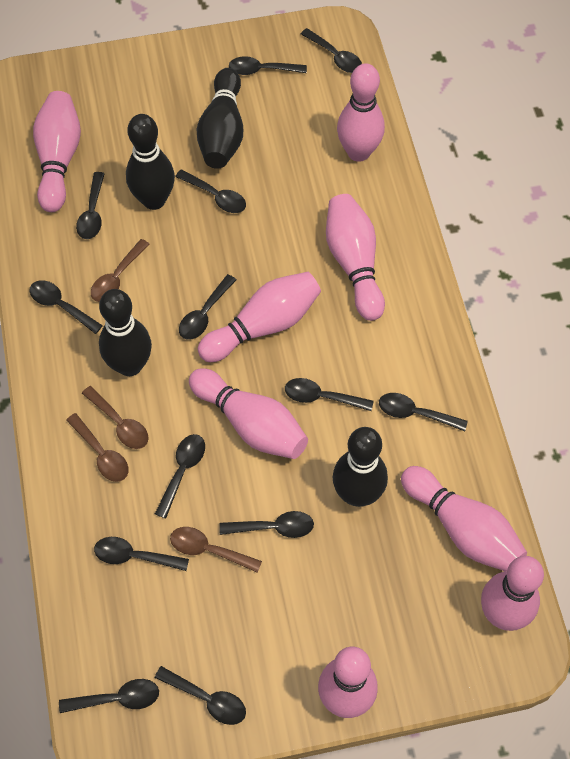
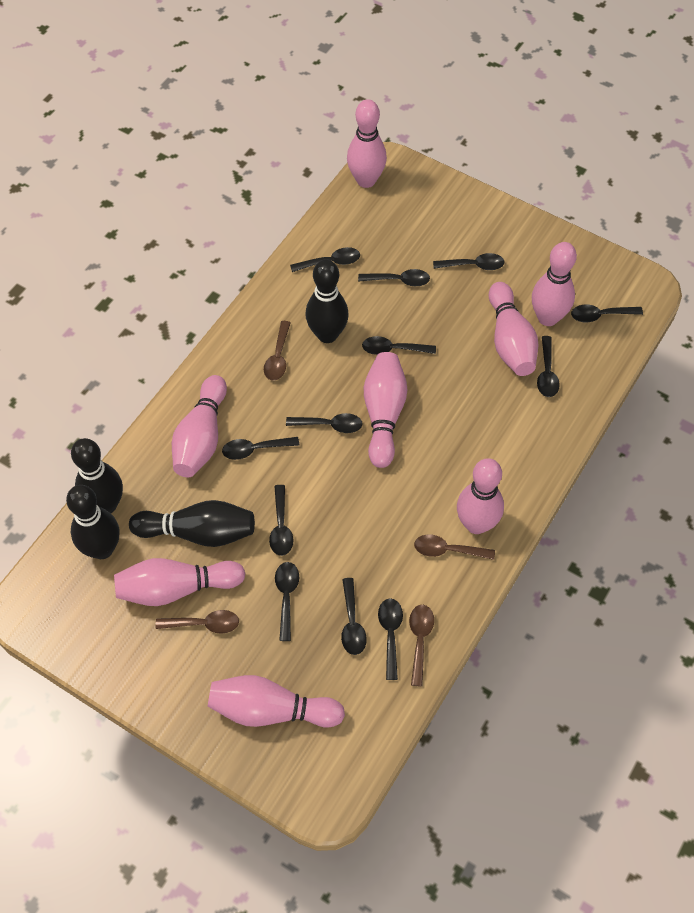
black spoon: [29,280,103,334] [59,679,159,713] [76,172,105,239] [94,537,189,571] [155,434,205,519] [155,666,246,725] [175,169,246,213] [179,274,236,340] [219,511,314,538] [229,56,307,75] [285,378,374,411] [301,28,362,73] [379,393,468,431] = 13 -> [222,437,300,460] [269,485,294,556] [275,562,299,641] [286,413,363,433] [290,247,360,272] [341,578,367,655] [358,269,430,286] [362,336,436,355] [378,598,403,680] [433,253,505,270] [537,336,560,397] [571,304,643,322] = 12

